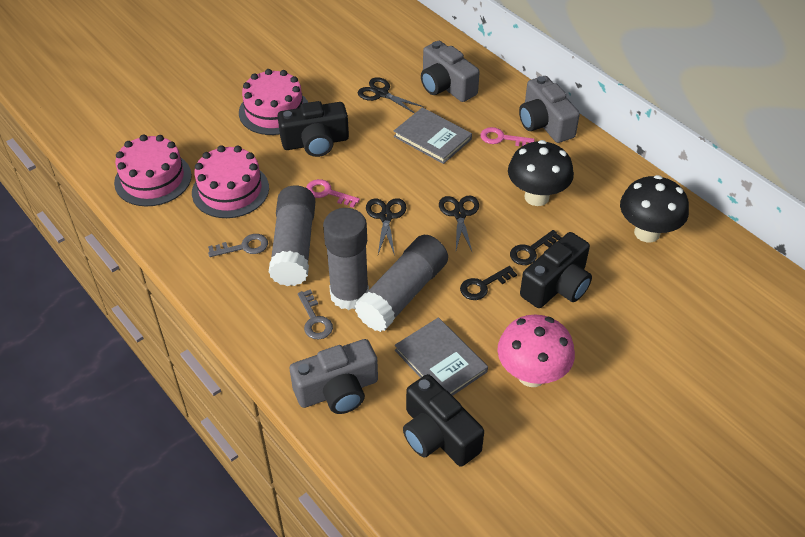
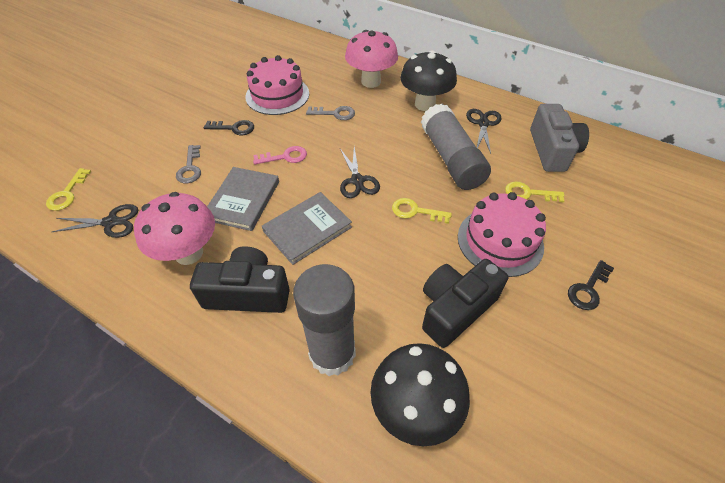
black camera: [278,101,349,157] [403,374,484,467] [520,232,592,308] = 3 -> [190,246,290,313] [422,259,508,348] = 2
grey camera: [290,339,378,414] [421,41,480,102] [519,76,580,143] = 3 -> [530,104,589,172] = 1
grey glue stick: [269,186,315,286] [323,208,369,310] [354,235,448,332] = 3 -> [293,264,356,376] [421,104,491,190] = 2
pink cake: [114,134,192,206] [192,145,269,218] [239,69,308,135] = 3 -> [245,55,309,115] [458,192,546,277] = 2
pink key: [306,179,360,208] [480,127,535,146] = 2 -> [253,146,307,165] = 1
pink mushroom: [497,315,575,387] = 1 -> [134,192,215,265] [345,30,398,88] = 2
yellow key: none = 0 -> [46,168,91,211] [392,198,452,224] [505,181,564,203] = 3

